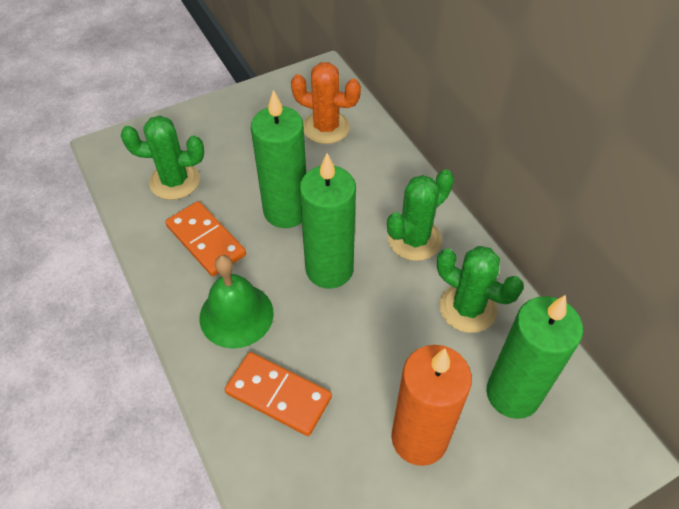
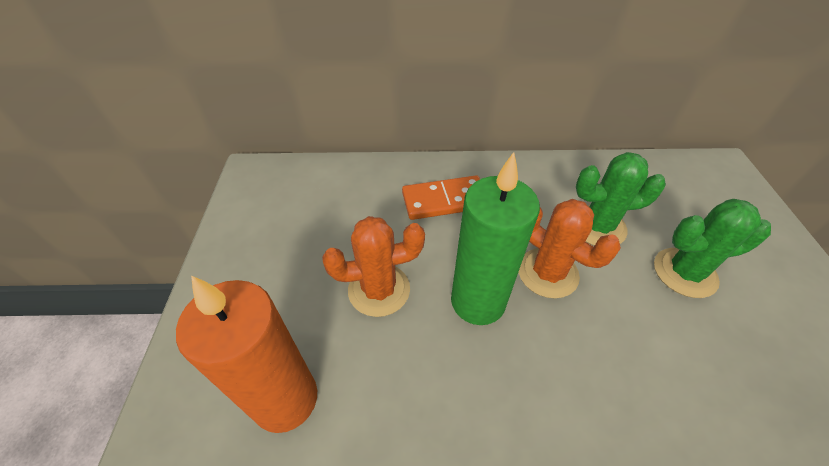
green bell: [200,255,274,349] = 1 -> none = 0
green cactus: [121,115,204,200] [387,169,454,261] [437,246,524,333] = 3 -> [576,152,666,246] [654,199,771,298] = 2
green candle: [251,90,306,228] [299,153,356,289] [487,295,583,419] = 3 -> [451,152,540,325] = 1
orange cactus: [291,62,361,144] = 1 -> [322,216,425,317] [518,199,621,299] = 2
orange domino: [165,201,246,276] [224,352,332,436] = 2 -> [402,175,480,220] = 1

